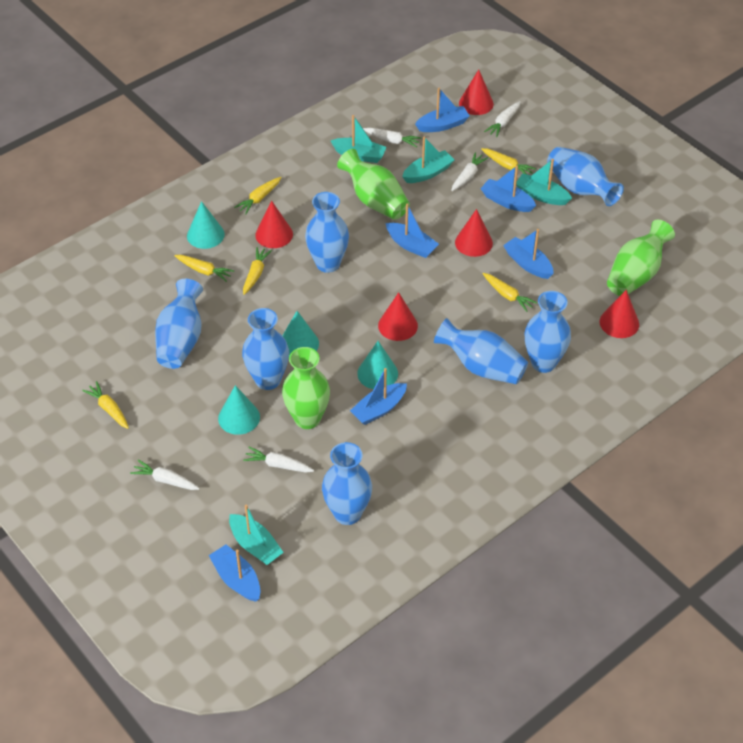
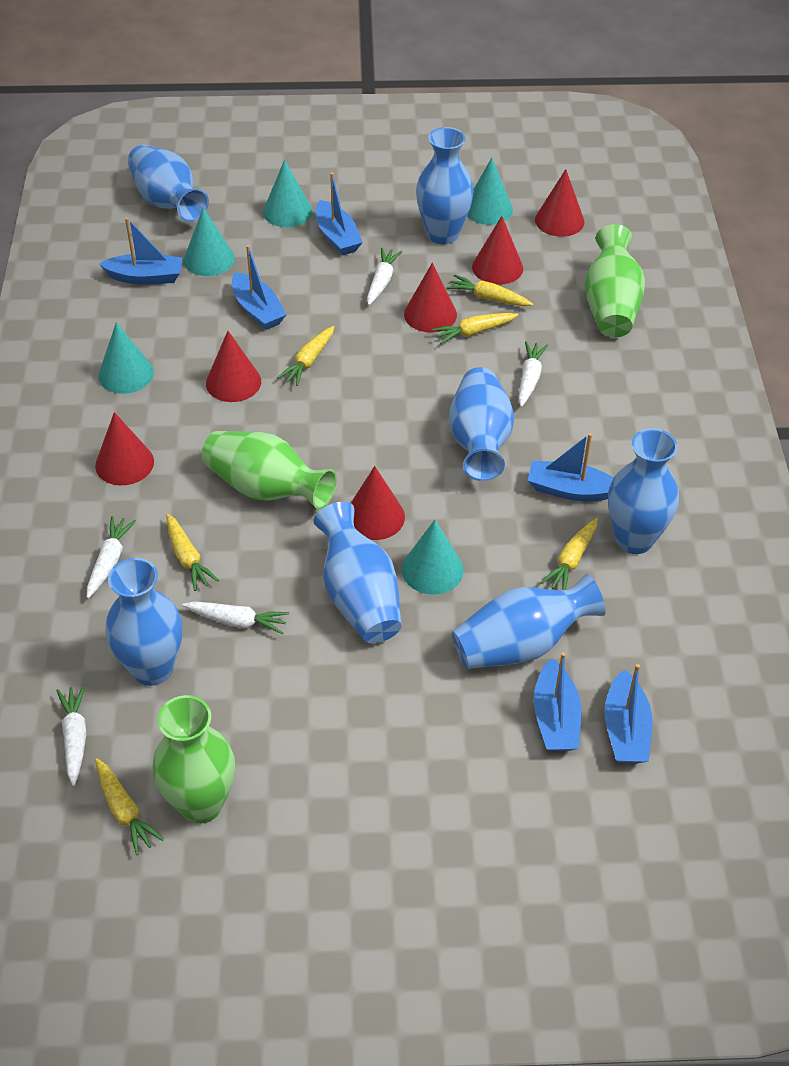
red cone: [255,201,293,248] [378,292,418,341] [455,209,493,257] [459,70,494,115] [599,290,639,338] = 5 -> [95,412,154,485] [206,331,261,402] [351,466,405,540] [404,263,457,333] [472,216,523,285] [535,169,585,237] = 6
turquoise boat: [229,505,284,565] [331,115,387,163] [402,136,454,183] [516,159,572,205] = 4 -> none = 0
turquoise cone: [187,201,225,249] [218,385,260,435] [282,311,319,356] [357,341,398,389] = 4 -> [98,322,154,394] [184,208,235,276] [263,160,312,227] [402,520,464,595] [467,158,513,225] = 5

